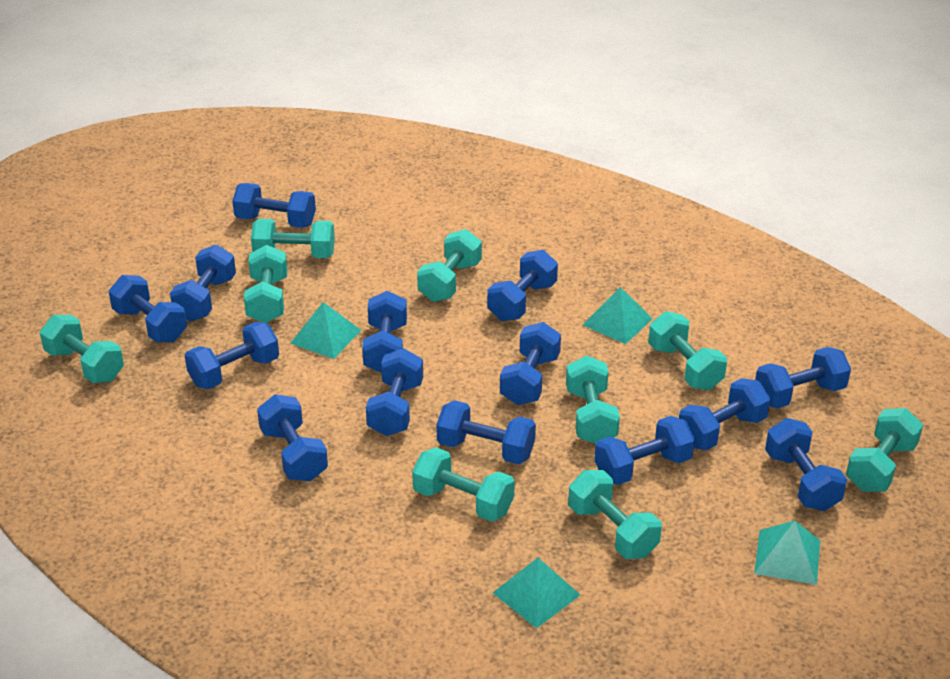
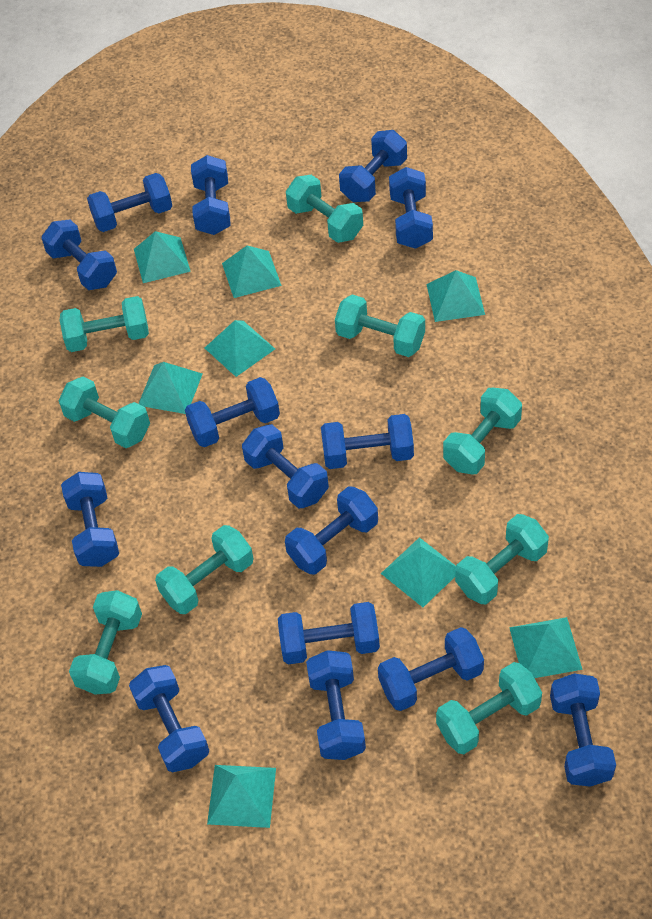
blue dumbbell: [108,275,187,342] [170,245,236,321] [185,322,279,389] [232,183,316,228] [257,394,328,481] [362,291,407,373] [366,348,423,436] [436,400,536,464] [487,250,558,321] [500,322,561,405] [594,416,695,485] [679,378,771,450] [755,347,851,408] [765,418,847,511] = 14 -> [42,220,117,290] [61,472,119,567] [87,173,172,232] [129,665,209,772] [185,377,280,447] [191,155,231,235] [242,424,329,509] [278,602,380,664] [285,486,378,575] [306,650,366,760] [321,414,414,469] [339,130,407,202] [378,627,484,711] [389,167,433,249] [550,673,616,787] = 15
turquoise pyramid: [290,302,361,359] [493,558,580,628] [583,287,653,344] [754,521,820,585] = 4 -> [134,231,191,283] [138,362,202,414] [205,320,275,377] [207,765,276,828] [222,245,282,298] [381,537,456,607] [426,270,485,322] [509,617,583,678] = 8

